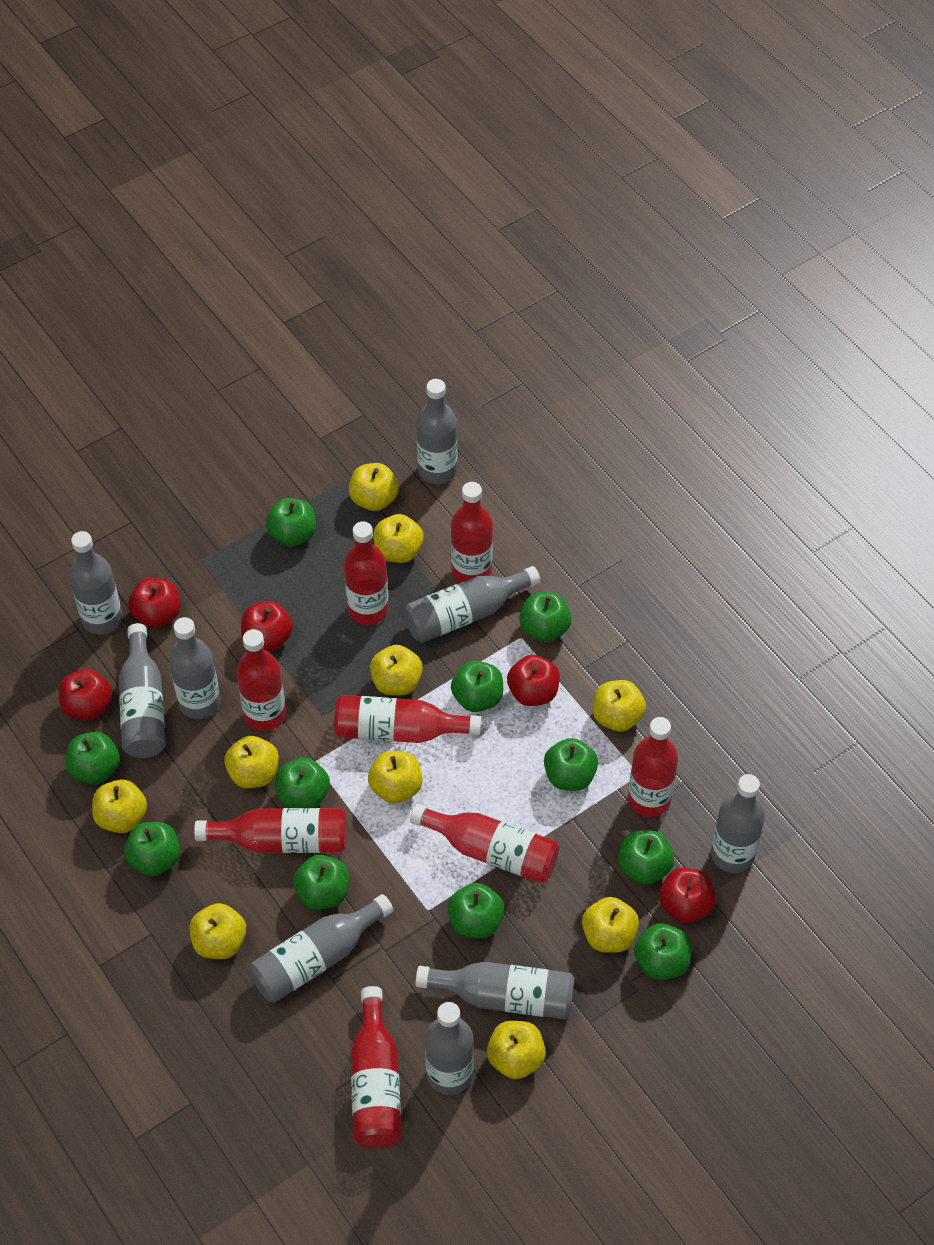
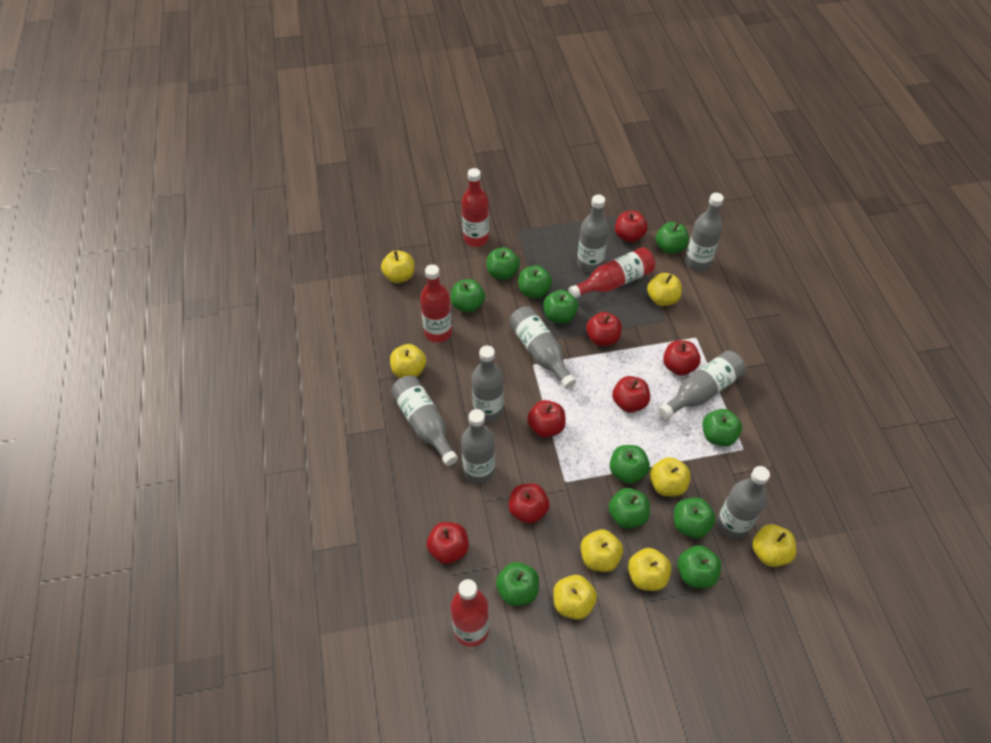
grey bottle: [69,531,123,635] [119,623,166,758] [169,617,221,719] [249,894,393,1003] [404,566,540,643] [415,962,574,1019] [417,379,457,484] [425,1002,474,1095] [711,774,765,873] = 9 -> [391,376,458,466] [461,409,495,484] [472,345,504,422] [509,306,576,389] [577,195,609,273] [659,351,746,419] [685,193,724,271] [717,466,770,539] = 8
red apple: [59,669,112,720] [128,578,180,628] [241,601,293,651] [507,655,560,706] [659,868,716,923] = 5 -> [426,522,469,564] [509,483,550,524] [527,400,566,438] [586,312,622,346] [612,376,650,413] [615,211,648,243] [663,340,701,376] = 7
red bottle: [194,808,347,853] [236,629,286,731] [334,695,481,743] [344,521,389,625] [351,986,402,1148] [410,804,559,883] [451,482,493,583] [628,717,678,817] = 8 -> [420,264,452,343] [451,579,489,647] [462,168,489,247] [568,247,655,298] = 4
yellow apple: [92,779,147,833] [189,903,246,959] [224,736,279,788] [349,463,399,511] [368,751,422,804] [370,645,423,695] [373,514,424,563] [487,1021,546,1079] [582,897,639,953] [593,680,646,732] = 10 -> [381,250,414,283] [390,344,426,378] [553,575,597,620] [580,530,623,572] [628,548,671,591] [647,273,682,306] [650,457,691,496] [752,524,796,567] = 8

